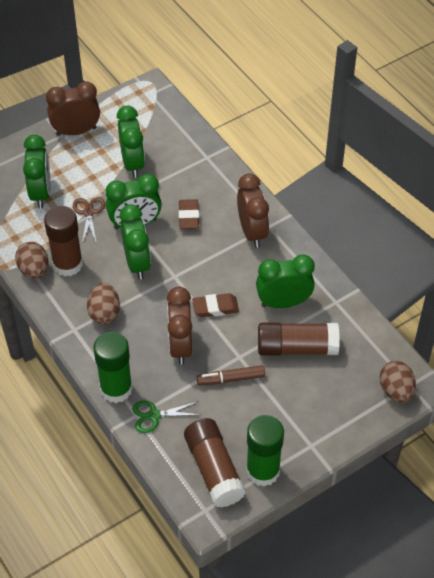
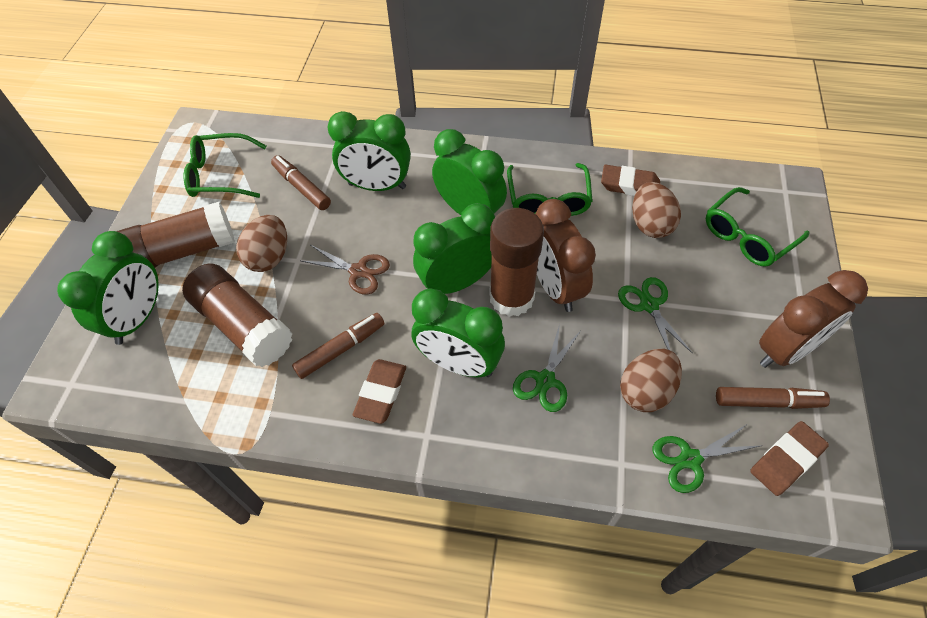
brown clock: [46,81,100,136] [167,287,192,365] [237,173,269,248] = 3 -> [535,199,596,312] [759,270,868,368] = 2
brown eraser: [179,199,199,229] [192,293,239,317] = 2 -> [353,359,406,424] [601,165,660,196] [750,421,829,496] = 3
brown marker: [197,365,265,385] = 1 -> [271,155,331,210] [292,313,384,379] [716,387,830,409] = 3
green glasses: none = 0 -> [184,133,267,198] [507,163,593,216] [706,187,810,267] = 3
green glue stick: [93,332,133,403] [246,415,284,487] = 2 -> none = 0
green scissors: [132,400,200,433] = 1 -> [513,323,580,412] [618,277,693,354] [653,425,760,493] = 3

